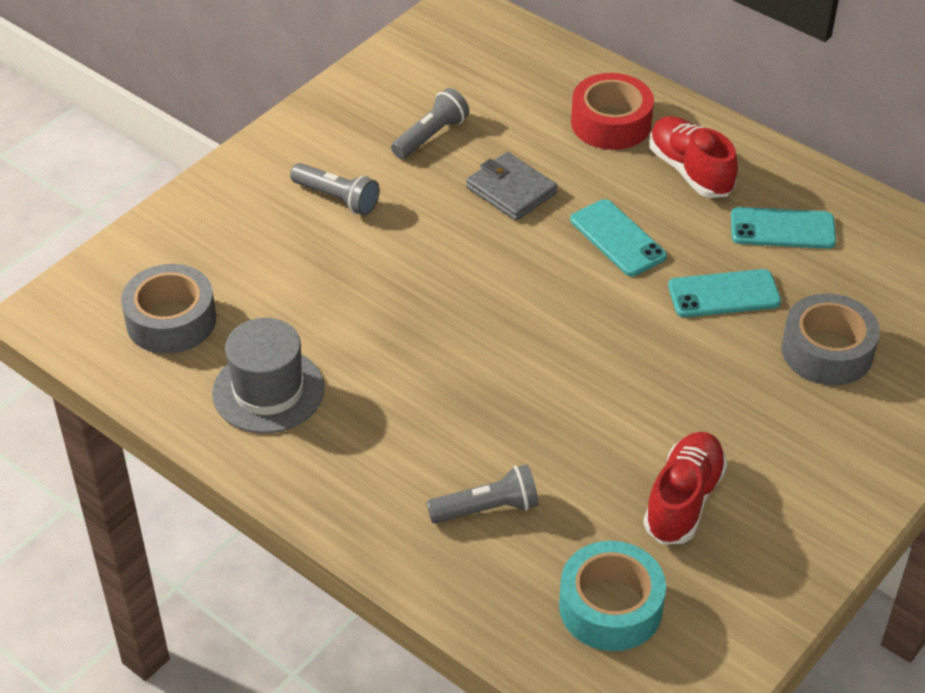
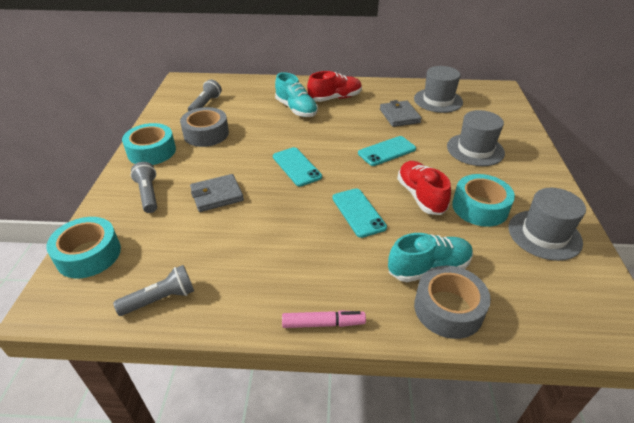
grey hat: [212,318,324,433] = 1 -> [414,66,463,113] [447,110,505,166] [509,188,586,261] = 3
grey wallet: [466,152,558,221] = 1 -> [190,174,244,212] [380,100,422,127] = 2
pink marker: none = 0 -> [282,310,366,328] = 1
red tape: [571,73,654,150] = 1 -> none = 0
turquoise shoe: none = 0 -> [275,72,318,117] [388,233,473,282] = 2
turquoise tape: [559,541,666,651] = 1 -> [46,217,121,278] [122,123,176,165] [452,174,515,227] = 3

